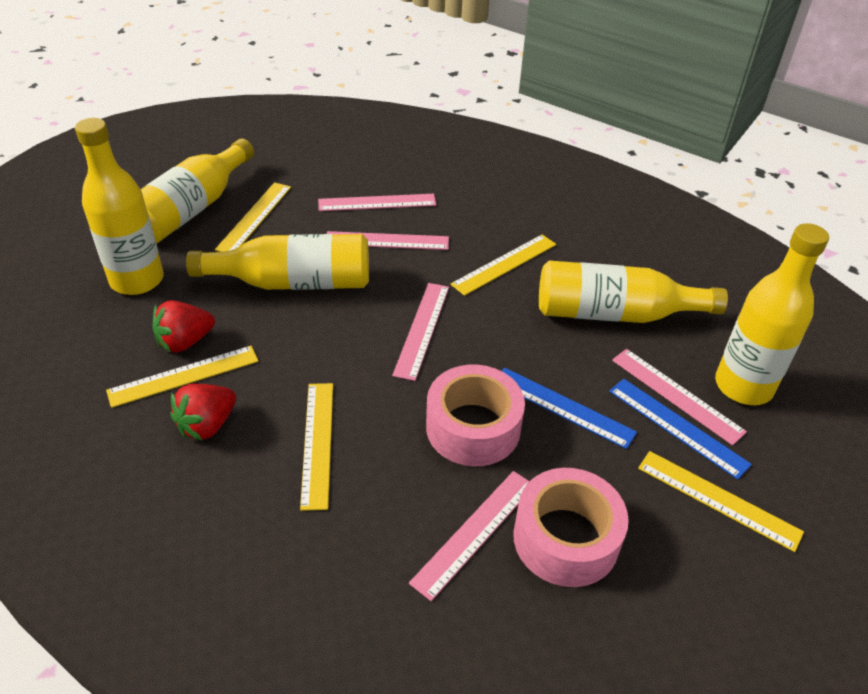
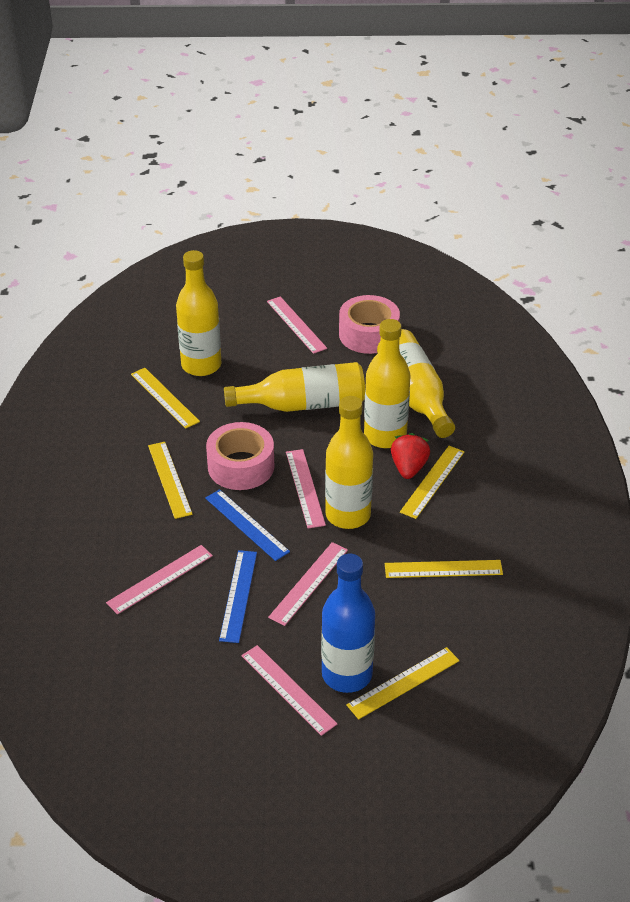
blue bottle: none = 0 -> [321,554,375,693] = 1
red strawberry: [152,300,215,353] [170,384,236,441] = 2 -> [391,433,430,479] = 1

